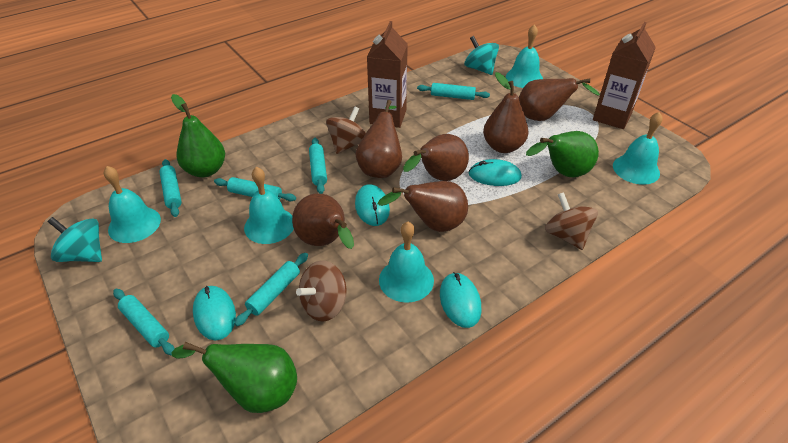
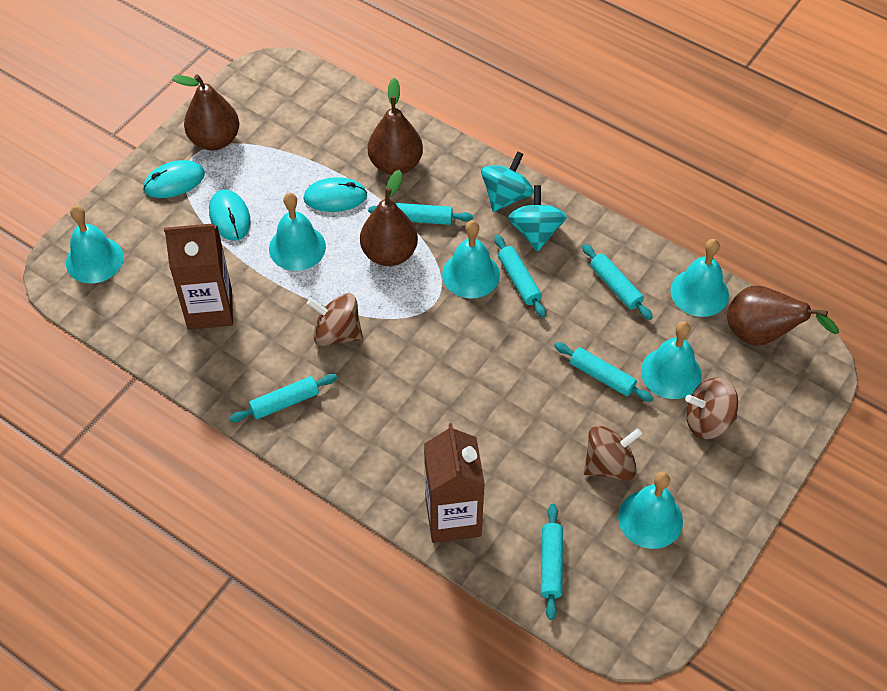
brown pear: [292,194,354,249] [355,100,402,178] [378,181,468,232] [403,134,469,181] [483,72,528,153] [519,78,600,121] = 6 -> [172,74,239,150] [360,170,418,266] [368,78,423,175] [727,286,839,346] = 4
green pear: [171,94,225,177] [171,342,297,413] [526,131,599,177] = 3 -> none = 0
turquoise bell: [104,166,161,243] [244,167,294,244] [379,222,434,303] [506,24,543,88] [613,112,663,185] = 5 -> [66,205,124,284] [269,193,326,271] [442,220,500,299] [618,472,683,549] [641,321,702,399] [670,239,729,317] = 6
turquoise mouse: [193,286,236,340] [355,184,390,226] [440,272,482,328] [469,159,522,186] = 4 -> [143,160,205,198] [209,189,251,241] [303,177,367,212] = 3

